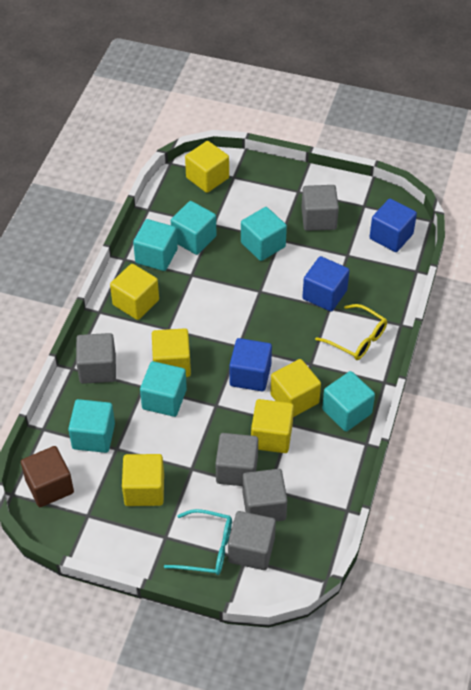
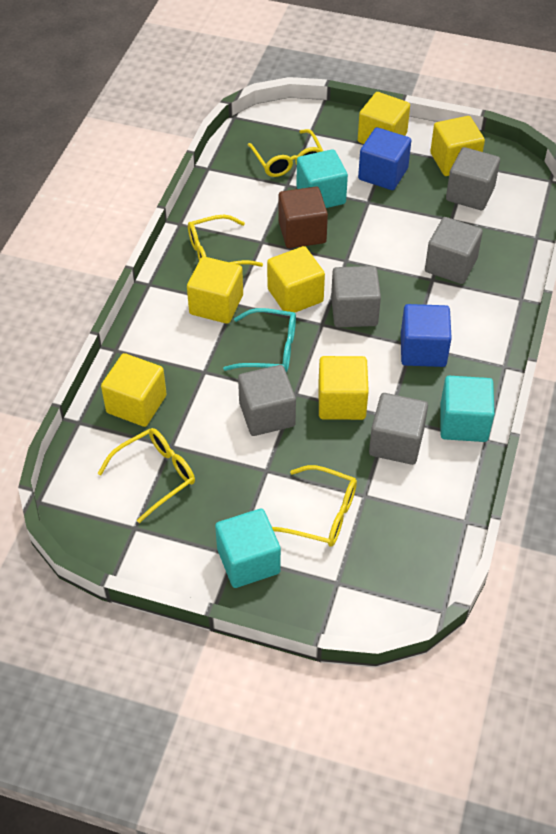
blue cube: [229,338,272,392] [302,256,350,312] [370,199,417,252] = 3 -> [358,127,411,190] [401,304,452,367] = 2
turquoise cube: [68,399,115,453] [133,219,178,271] [140,361,187,417] [171,201,216,255] [241,207,287,261] [322,371,375,432] = 6 -> [215,508,281,588] [296,149,348,208] [440,376,495,442] = 3
yellow glasses: [315,304,387,360] = 1 -> [97,428,195,523] [188,215,263,267] [248,129,323,177] [272,465,357,547] = 4

